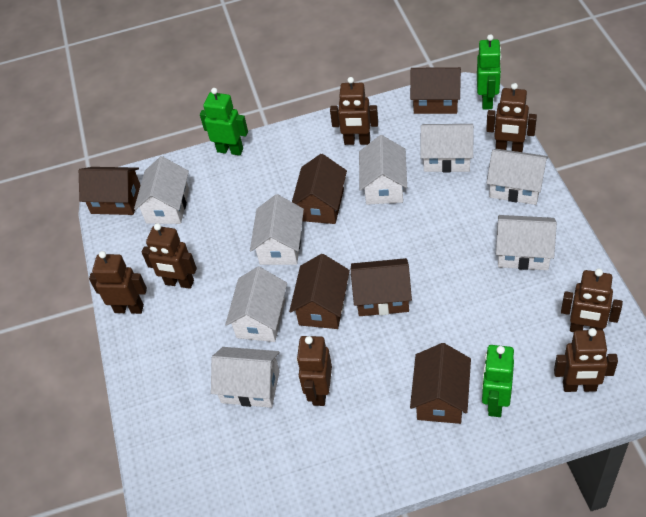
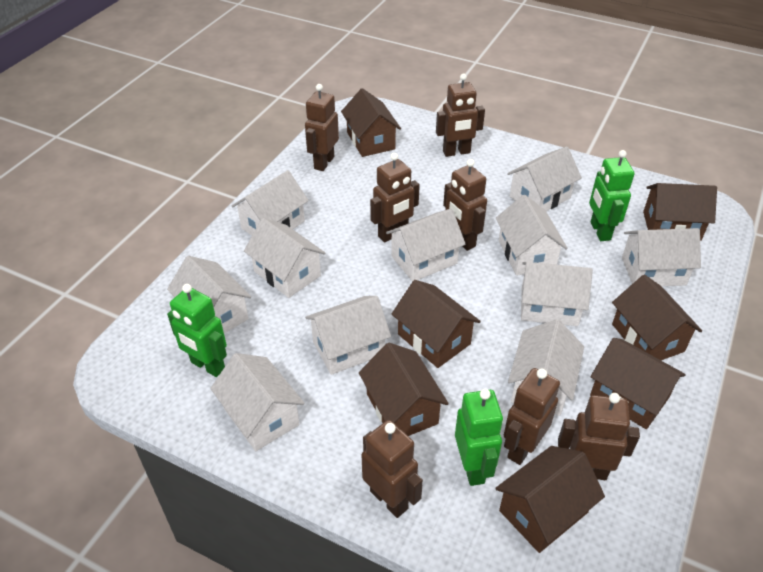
brown house: [79,167,141,215] [289,254,350,329] [292,154,347,224] [351,258,412,316] [410,67,461,114] [410,343,471,424] = 6 -> [341,88,401,157] [359,343,449,436] [392,280,481,368] [495,446,605,553] [590,338,686,429] [612,274,702,360] [643,183,717,241] = 7
white house: [134,156,189,224] [211,347,280,408] [225,267,287,342] [250,194,304,265] [359,135,407,205] [420,124,474,172] [487,149,548,205] [496,215,557,270] = 8 -> [167,256,251,333] [210,353,305,451] [232,170,309,235] [244,218,325,298] [305,296,391,375] [386,208,465,282] [496,195,568,276] [507,146,582,211] [508,319,584,416] [521,262,593,326] [622,228,701,286] = 11

